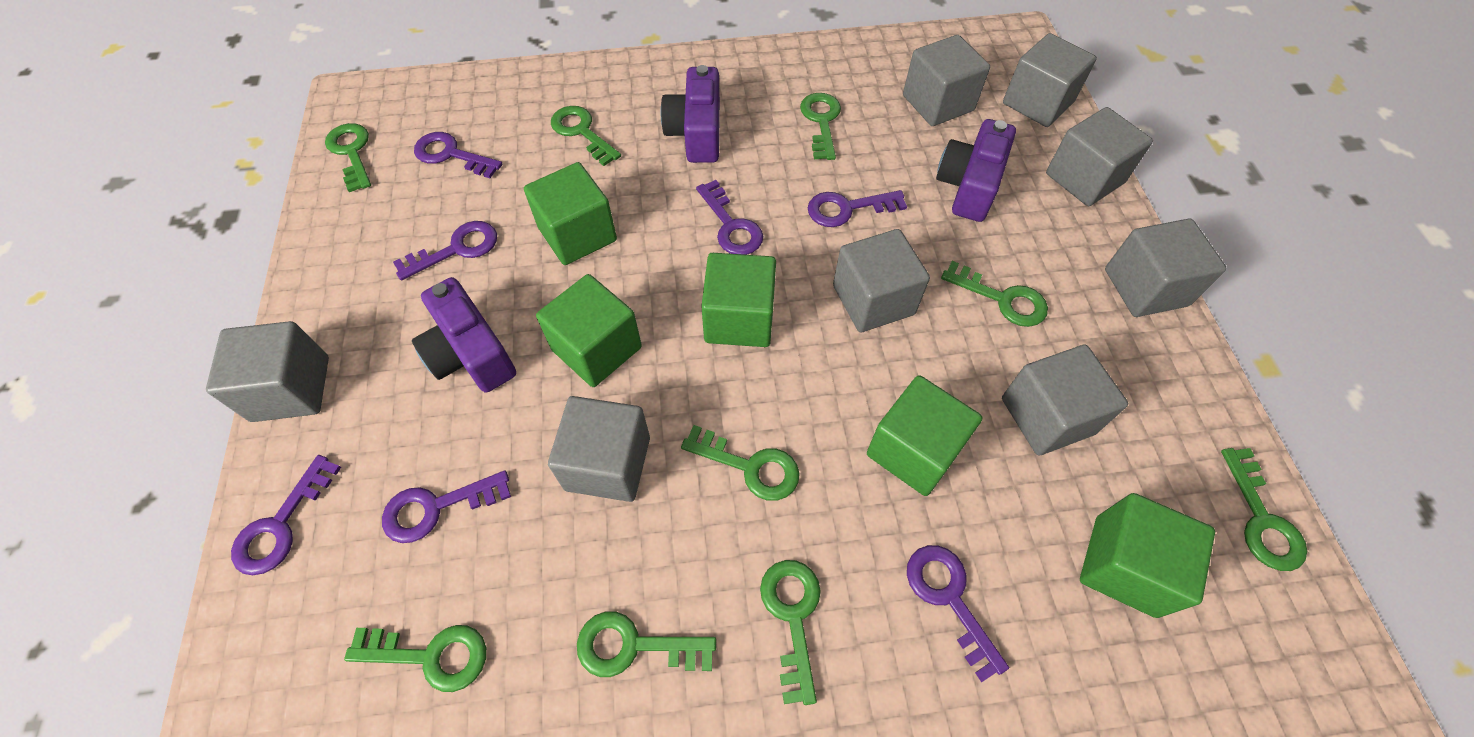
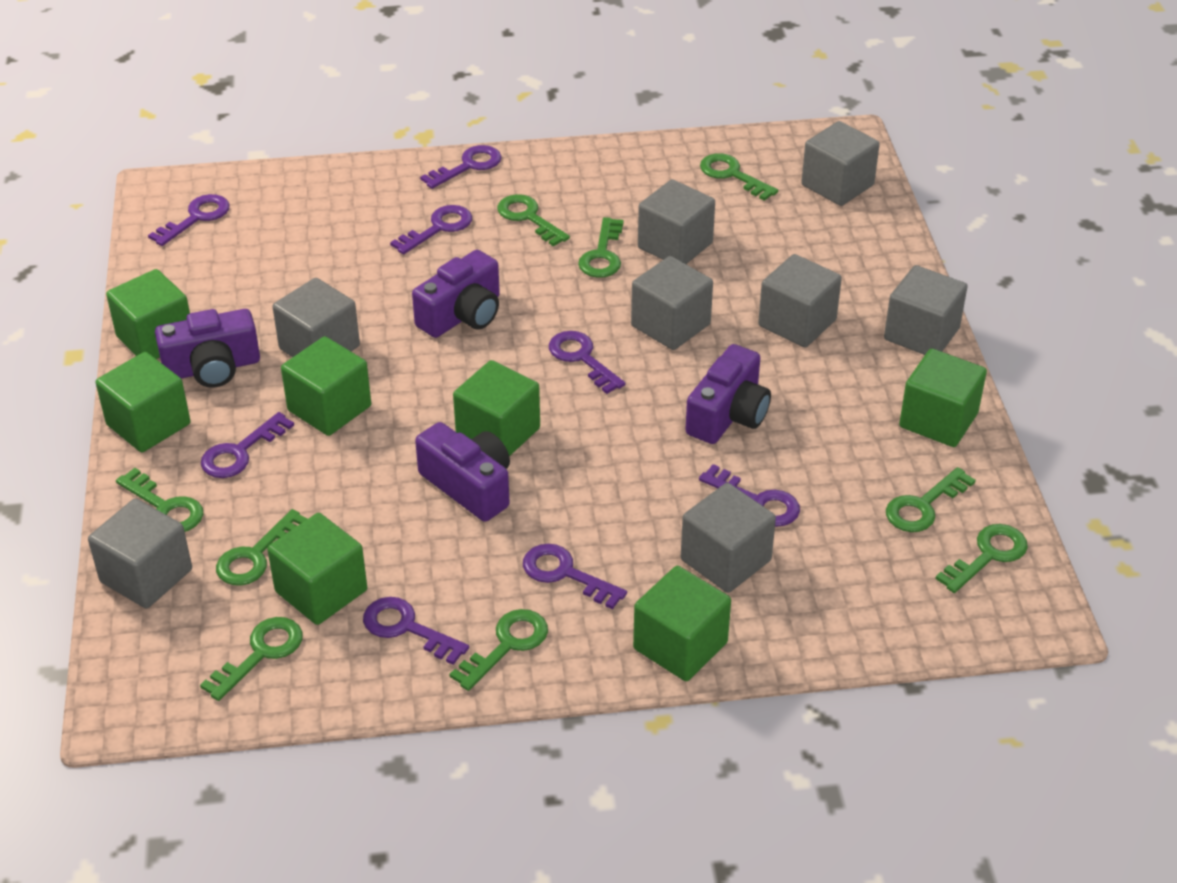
green cube: [524,162,617,265] [536,274,642,387] [701,253,776,347] [867,375,983,496] [1080,493,1215,618] = 5 -> [96,352,191,452] [106,269,190,359] [267,513,367,625] [281,336,371,436] [453,360,540,456] [633,566,731,681] [899,348,987,447] = 7
purple camera: [412,277,516,393] [660,65,720,163] [936,119,1016,222] = 3 -> [155,309,260,388] [412,250,500,338] [415,422,510,522] [685,344,771,444] = 4
purple key: [231,455,341,575] [382,470,511,543] [393,221,497,280] [414,132,502,178] [696,180,763,255] [808,190,907,227] [907,545,1009,682] = 7 -> [148,194,230,246] [201,412,294,478] [363,597,469,665] [390,205,472,254] [420,145,502,189] [523,544,627,609] [549,331,625,394] [699,464,800,527] = 8

